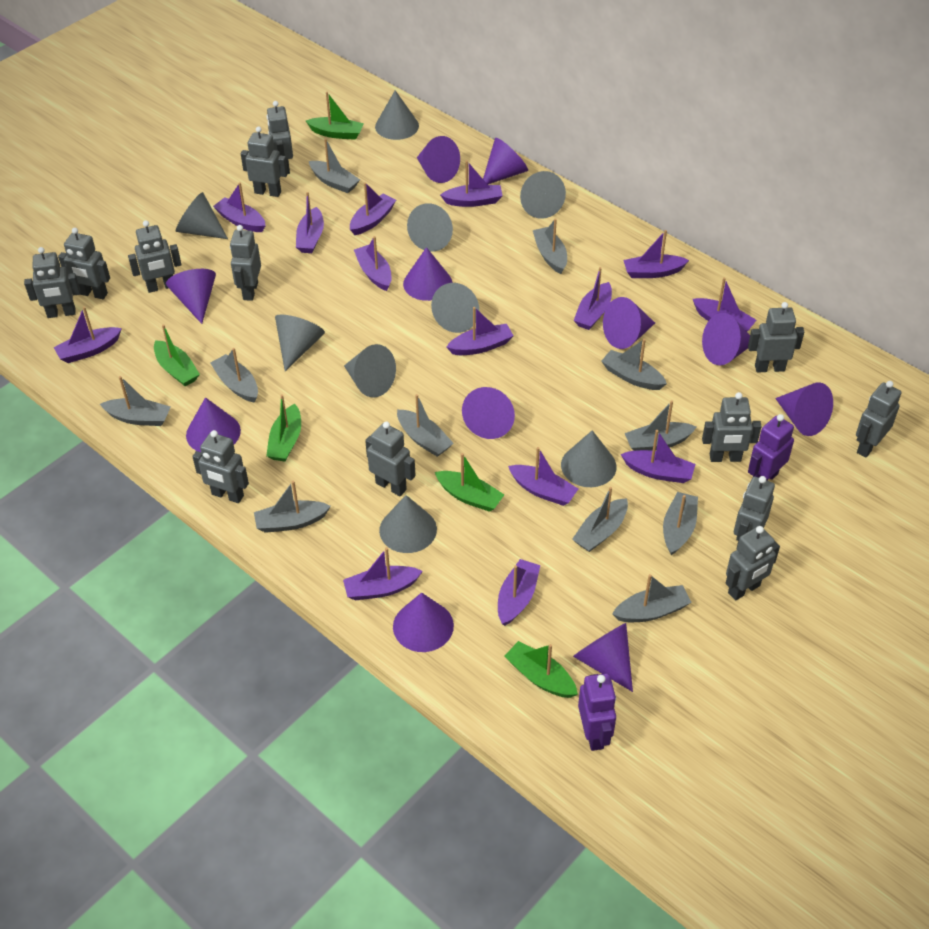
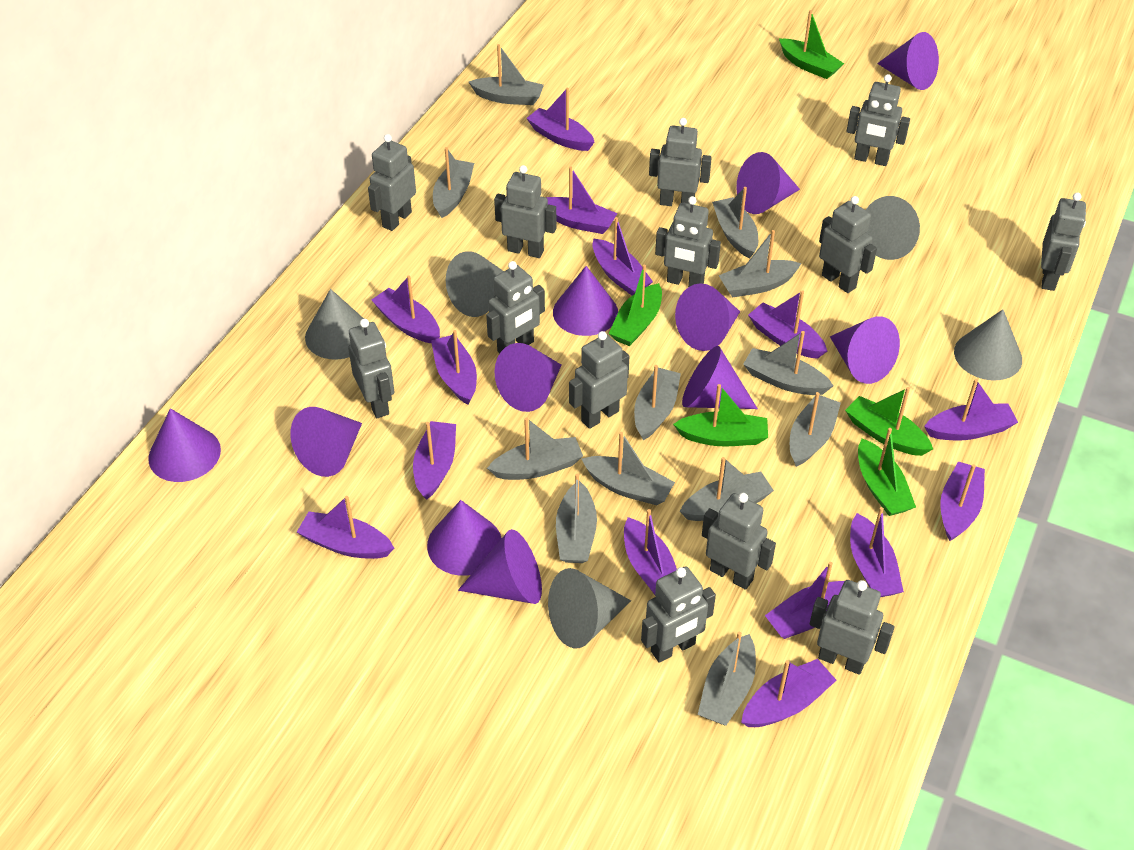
grey boat: [100,376,171,426] [210,348,258,403] [254,481,331,533] [309,138,360,193] [397,394,454,457] [533,218,567,274] [572,487,628,552] [601,339,667,390] [612,574,692,622] [625,400,696,451] [663,492,698,555] = 11 -> [433,147,474,218] [469,44,544,105] [487,417,583,480] [556,473,597,563] [582,432,675,505] [634,365,681,440] [680,457,774,521] [698,632,756,726] [712,187,758,259] [718,230,802,297] [743,331,833,395] [790,392,841,467] = 12
grey cone: [176,192,228,239] [275,314,325,371] [344,344,396,398] [375,90,419,140] [379,495,437,553] [407,203,453,252] [431,283,479,333] [520,171,566,219] [561,430,616,487] = 9 -> [305,289,364,360] [446,251,504,317] [548,568,631,649] [866,196,920,260] [954,309,1022,380] = 5
purple robot: [578,673,616,751] [748,414,794,481] = 2 -> none = 0

